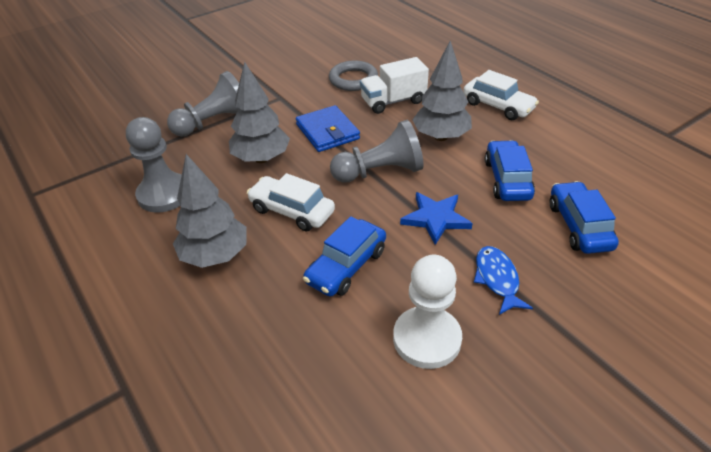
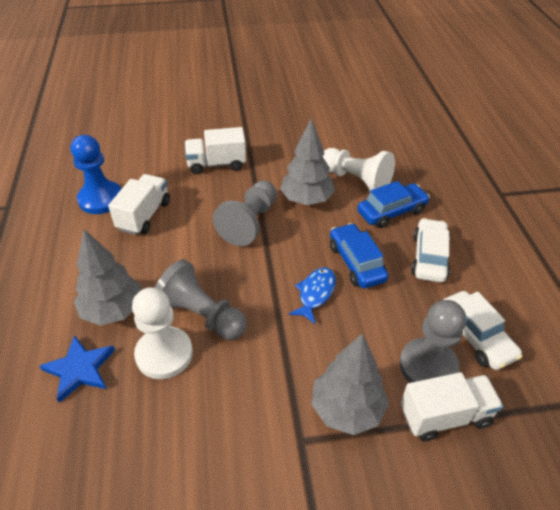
blue car: [303,216,386,297] [485,140,535,201] [550,181,619,254] = 3 -> [330,223,388,289] [357,181,430,228] = 2
blue pawn: none = 0 -> [71,135,121,214] = 1
blue wallet: [296,105,360,152] = 1 -> none = 0
grey ring: [329,60,378,91] = 1 -> none = 0
white pawn: [393,255,462,369] = 1 -> [132,287,193,379] [322,148,395,191] = 2
white truck: [360,57,429,114] = 1 -> [108,174,170,235] [185,127,246,174] [401,372,503,441] = 3

